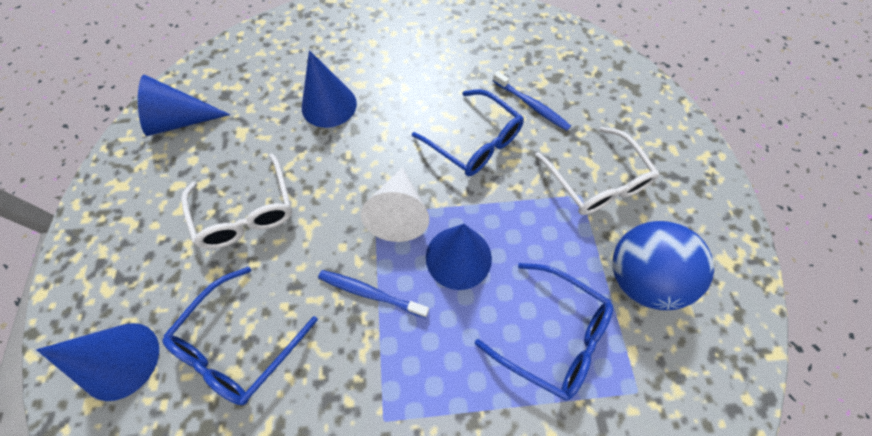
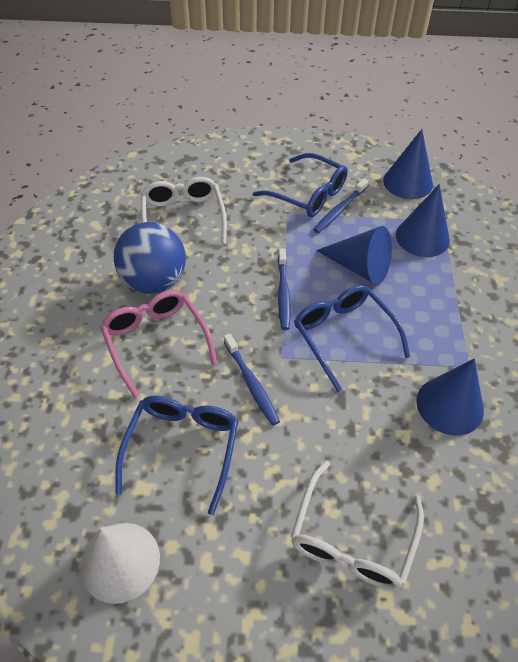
blue toothbrush: [318,270,429,318] [493,71,571,131] = 2 -> [224,334,280,426] [278,248,291,330] [313,178,368,233] = 3
pink glasses: none = 0 -> [100,290,217,398] = 1

